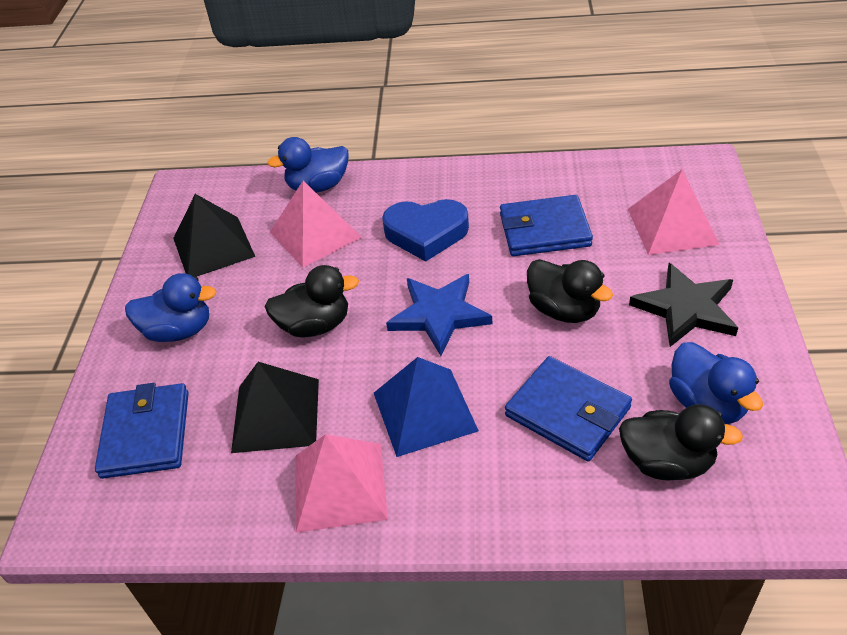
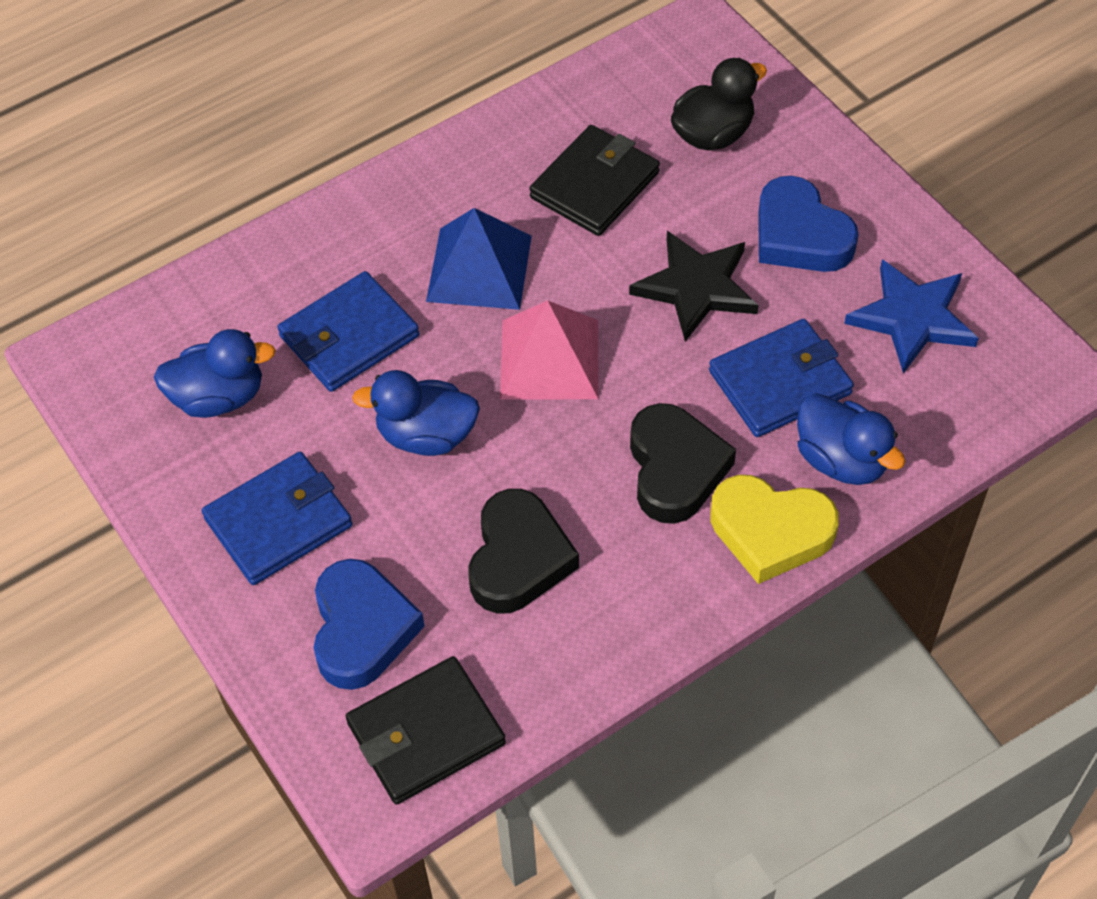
black duck: [265,265,359,337] [527,259,613,323] [619,404,743,481] = 3 -> [671,58,767,151] = 1
black heart: none = 0 -> [468,489,579,614] [630,403,736,524] = 2
black pyramid: [173,194,255,277] [231,362,319,453] = 2 -> none = 0
black wallet: none = 0 -> [346,656,506,804] [530,125,660,236] = 2
blue heart: [382,199,469,262] = 1 -> [313,559,425,690] [758,176,859,272] = 2
pink pyramid: [270,181,362,268] [295,434,388,533] [628,170,720,255] = 3 -> [500,301,599,400] = 1
yellow heart: none = 0 -> [710,475,839,584] = 1

